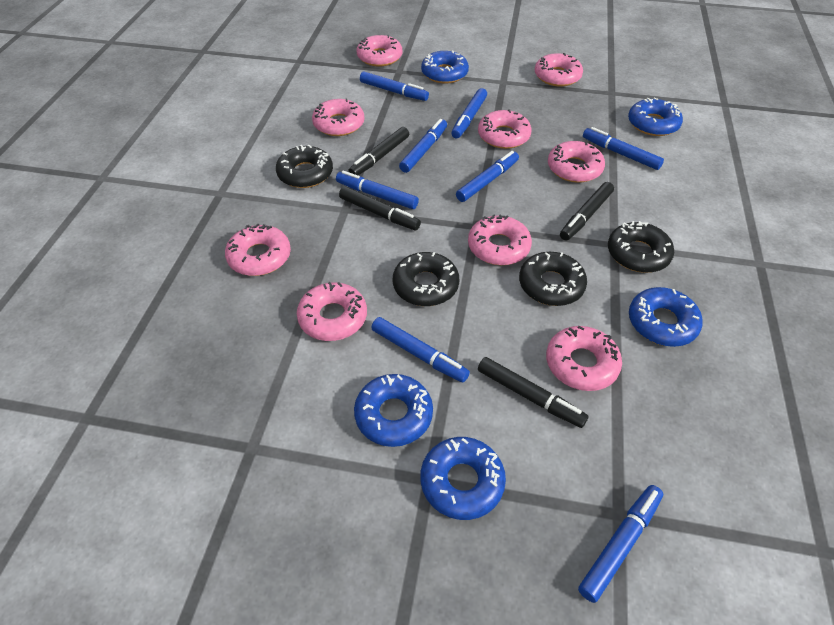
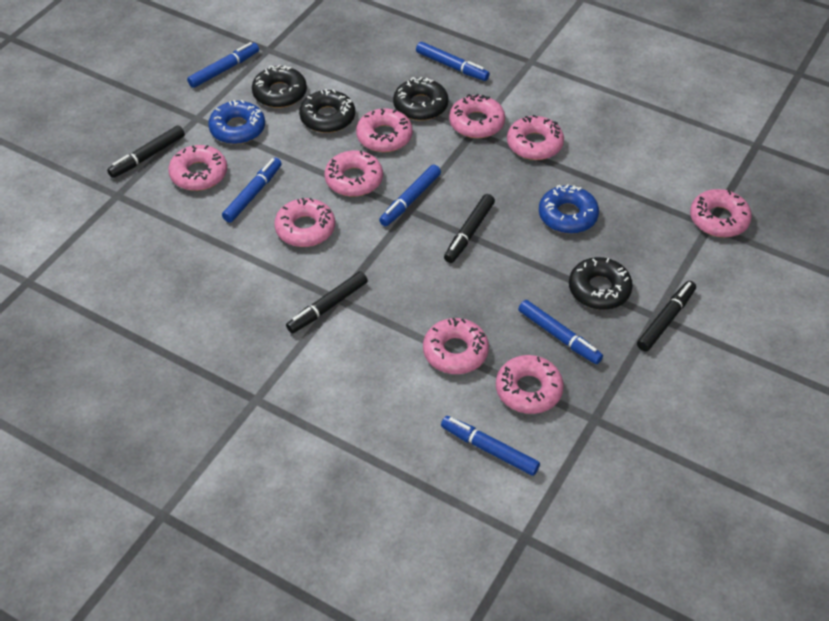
blue donut: [354,374,433,447] [421,50,469,84] [421,437,506,520] [628,97,683,136] [629,287,703,347] = 5 -> [208,100,265,144] [539,185,599,234] = 2
blue marker: [336,171,419,209] [360,72,429,101] [371,317,470,382] [399,119,447,173] [451,88,487,138] [456,151,519,202] [578,485,663,603] [583,127,664,170] = 8 -> [187,42,259,88] [222,158,282,223] [379,165,441,226] [416,42,490,81] [441,416,540,476] [518,300,603,364] = 6

